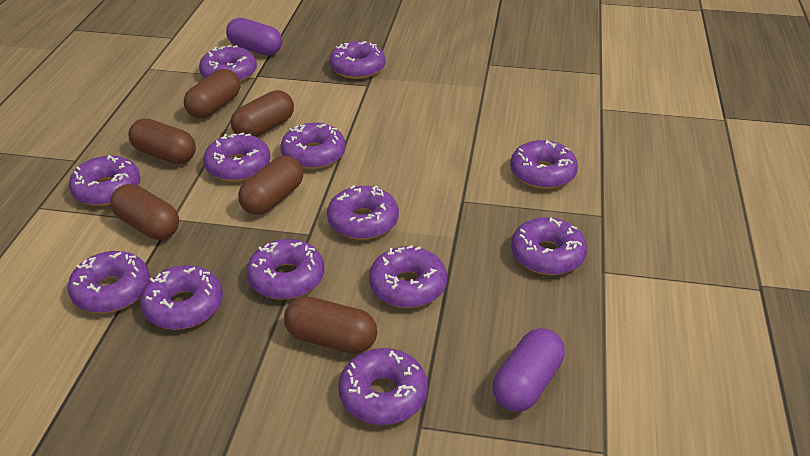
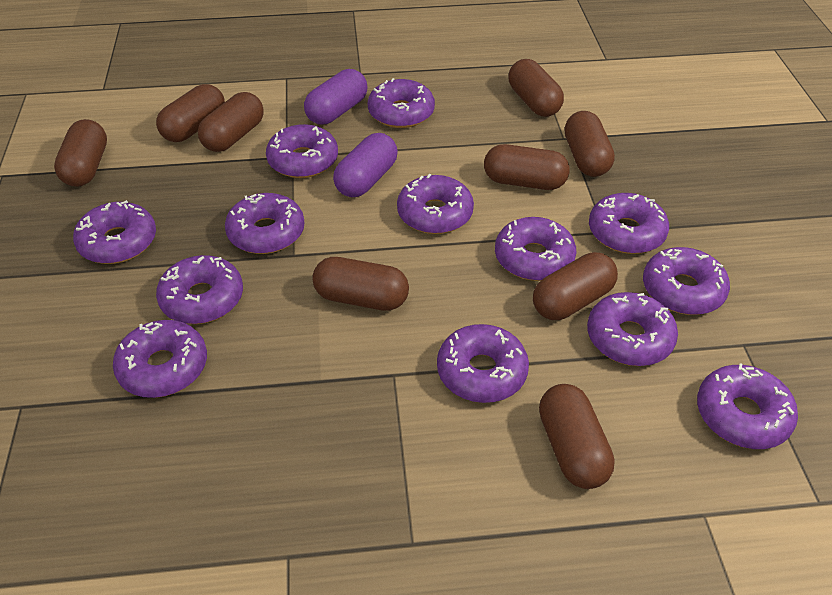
brown capsule: [110,184,179,240] [129,118,196,164] [184,69,241,118] [231,90,294,137] [238,156,303,215] [284,297,377,354] = 6 -> [54,119,107,187] [156,84,225,142] [198,92,264,152] [312,257,409,311] [484,144,570,190] [508,59,564,117] [533,252,618,320] [539,384,615,489] [565,111,615,177] = 9

